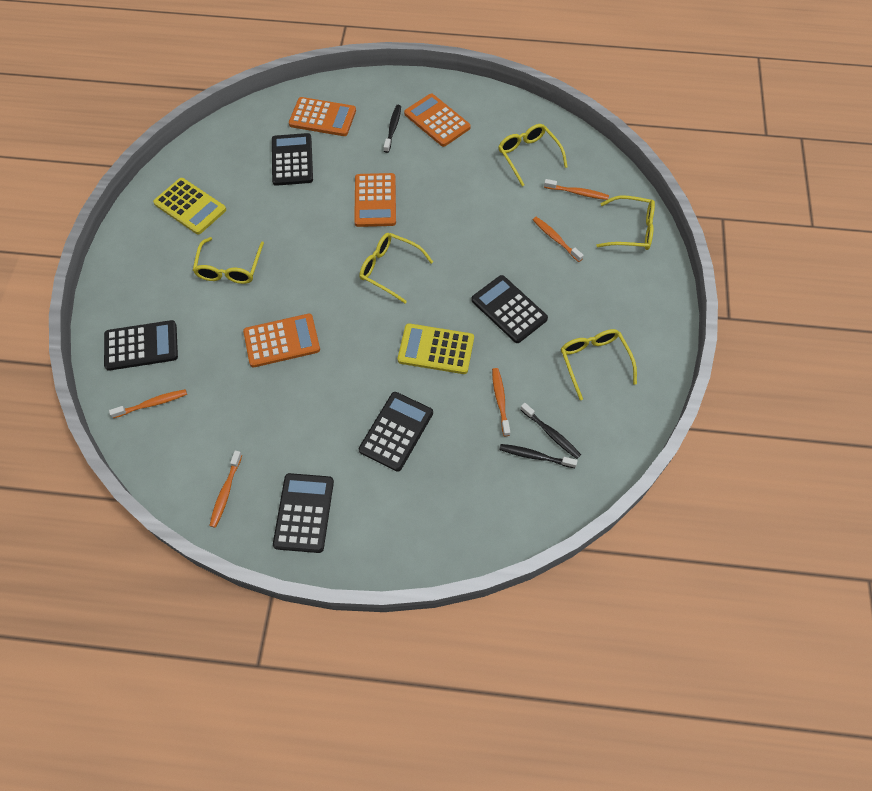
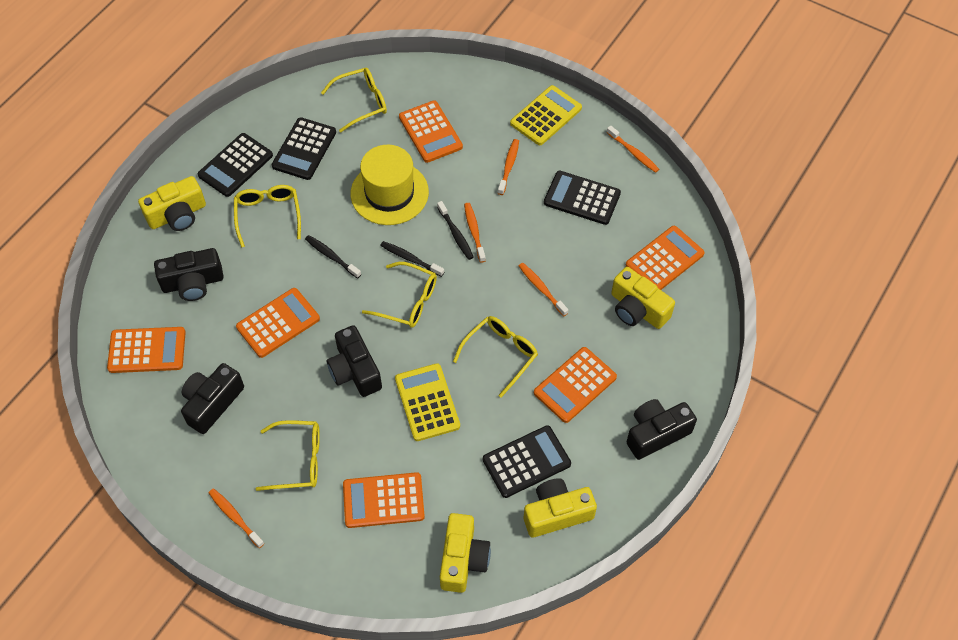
black calculator: [104,320,178,371] [272,133,313,186] [273,473,334,553] [359,392,433,472] [471,275,548,343] = 5 -> [198,133,273,197] [272,117,336,180] [483,425,571,498] [544,171,621,225] = 4
black camera: none = 0 -> [154,248,224,301] [181,363,244,434] [327,325,382,397] [627,399,697,460] = 4
orange calculator: [243,314,320,367] [289,97,356,136] [354,173,396,227] [404,93,471,147] = 4 -> [107,327,186,373] [236,288,320,358] [343,472,425,528] [399,101,463,163] [534,347,617,423] [626,226,705,290] = 6
yellow camera: none = 0 -> [138,176,206,231] [440,513,491,593] [524,478,597,538] [611,267,675,329] = 4
yellow hat: none = 0 -> [351,145,429,225] = 1

